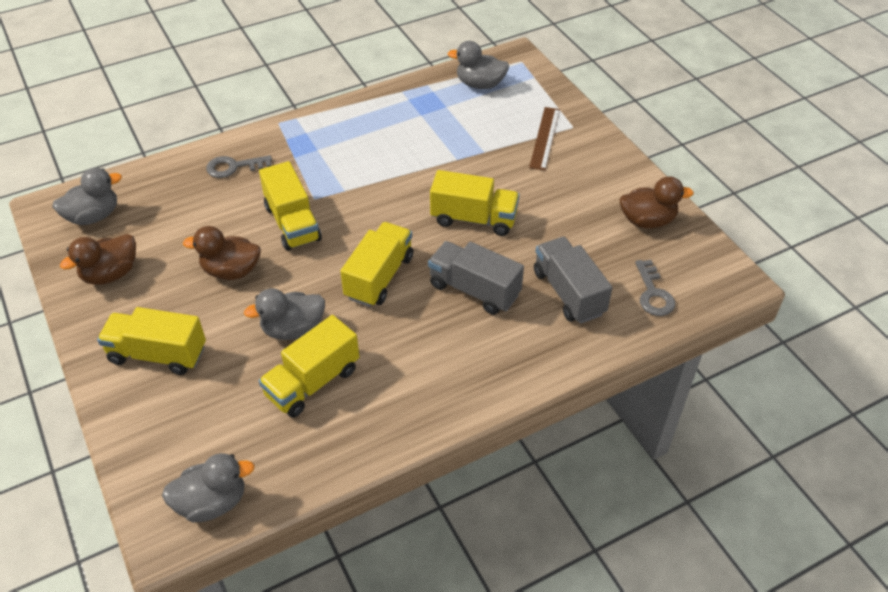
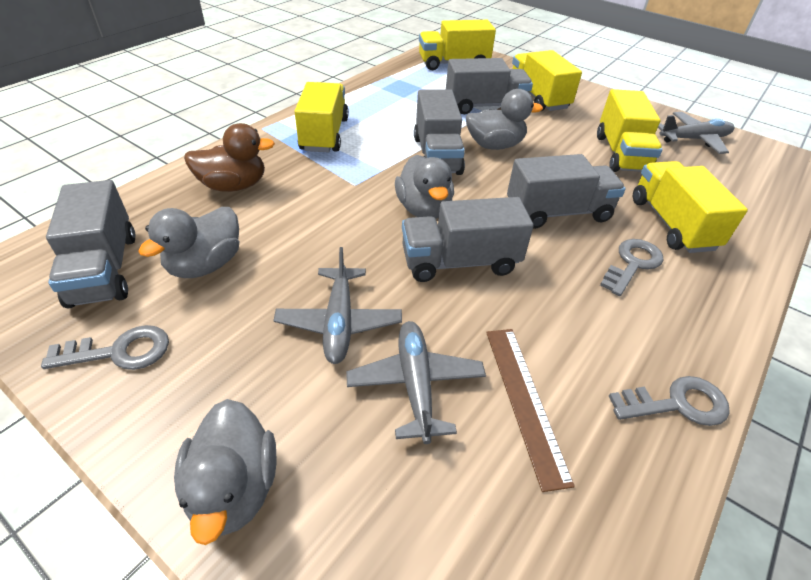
brown duck: [60,234,136,285] [183,226,261,280] [620,176,694,229] = 3 -> [184,123,275,192] = 1
grey key: [206,155,272,178] [635,260,675,316] = 2 -> [41,325,169,370] [600,239,663,296] [609,376,730,426] = 3
grey plane: none = 0 -> [273,247,402,364] [346,321,486,444] [658,112,734,154] = 3
grey truck: [428,241,524,315] [534,237,612,324] = 2 -> [46,180,135,308] [402,197,534,282] [414,89,465,175] [446,58,533,114] [507,154,626,229] = 5

